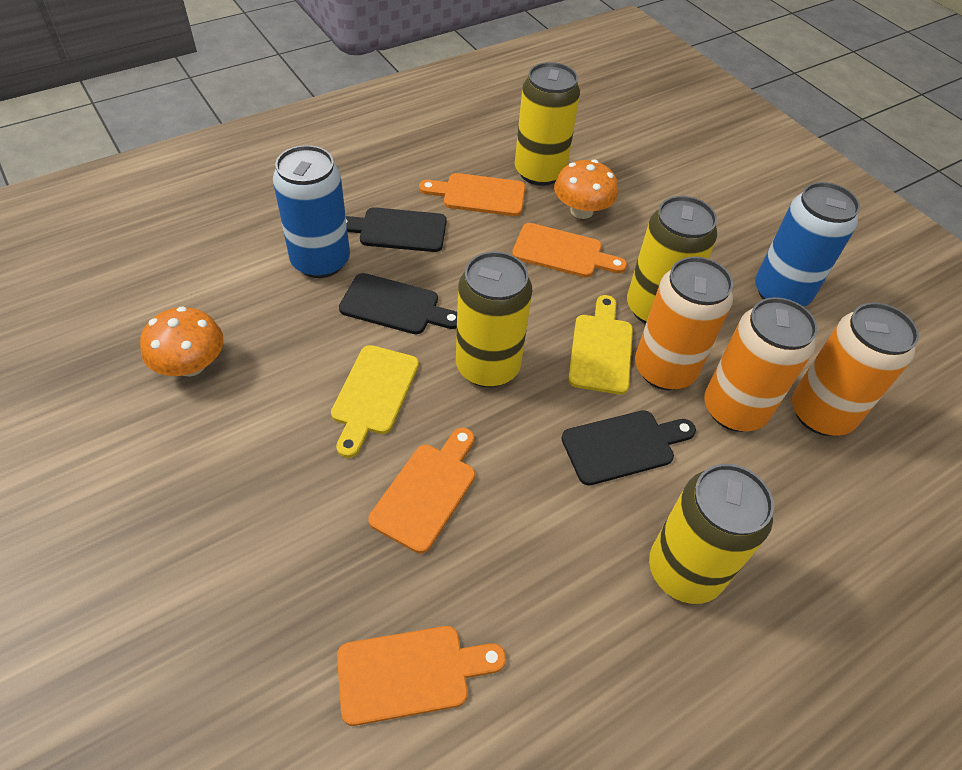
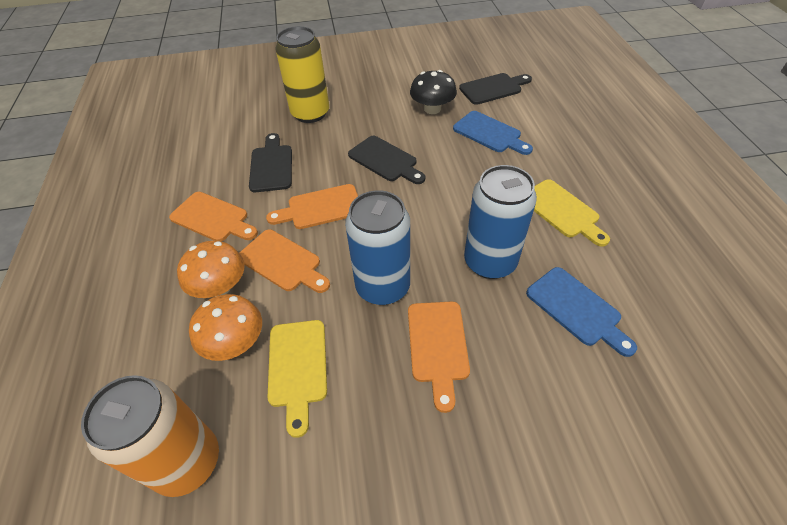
black mushroom: none = 0 -> [410,70,457,114] = 1
blue cutting board: none = 0 -> [453,111,533,155] [526,267,637,357] = 2
orange can: [635,257,733,390] [704,297,817,432] [792,302,919,436] = 3 -> [81,375,219,497] = 1
yellow can: [456,252,532,387] [515,62,580,186] [627,196,717,324] [649,464,774,604] = 4 -> [275,26,329,123] = 1

